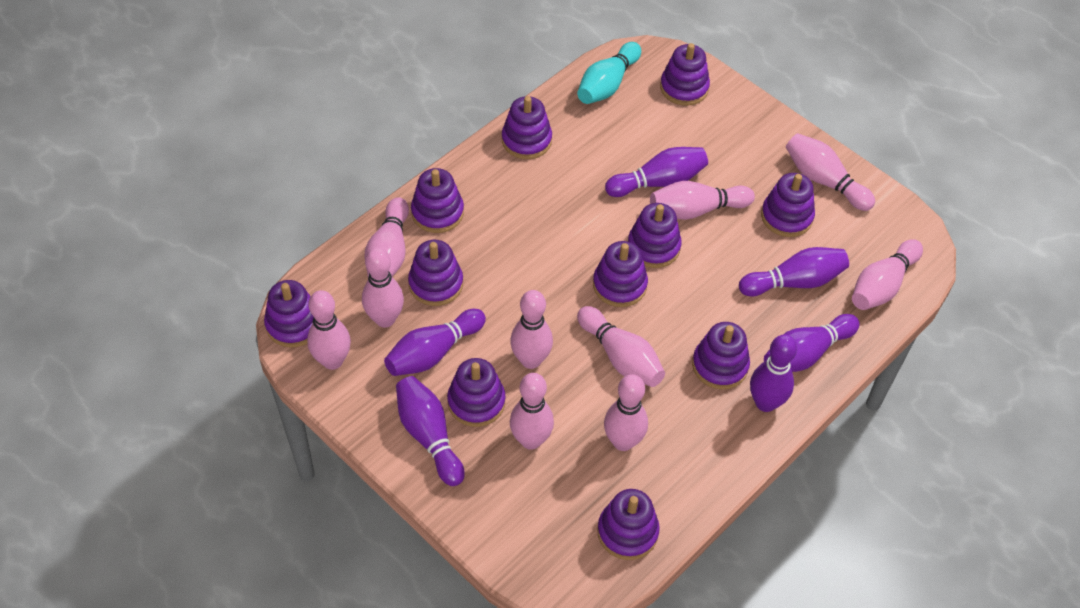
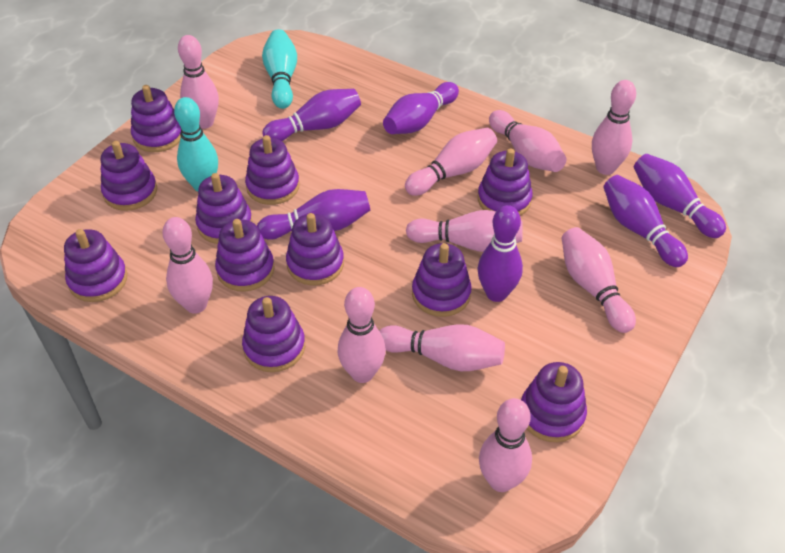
turquoise bowling pin: [577,42,641,104] = 1 -> [174,97,218,192] [262,29,297,109] = 2

